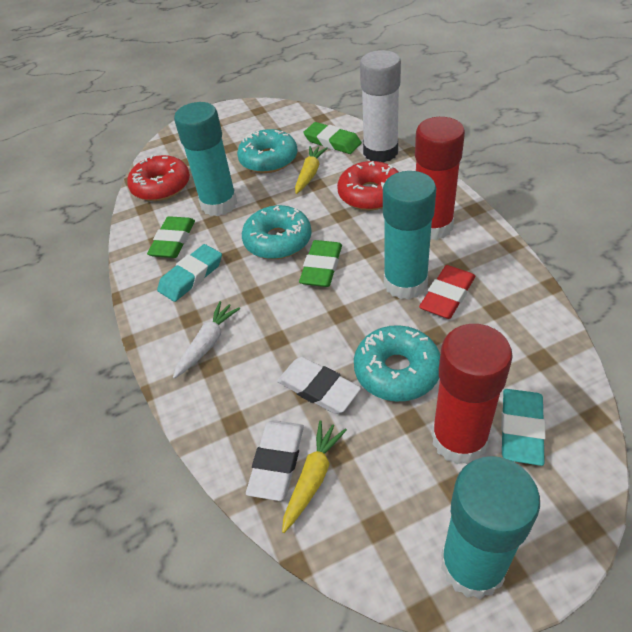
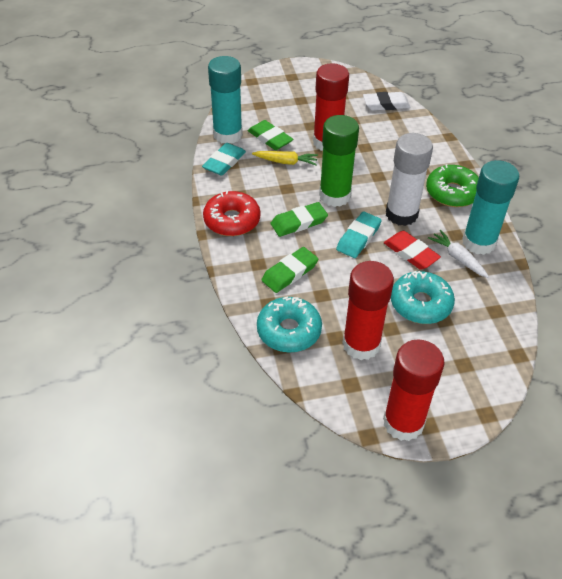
green donut: none = 0 -> [426,164,479,207] = 1
green glue stick: none = 0 -> [319,115,359,207] = 1
red donut: [127,155,190,201] [337,161,399,210] = 2 -> [203,190,260,236] = 1
red glue stick: [415,117,465,240] [432,324,513,464] = 2 -> [313,63,349,151] [343,261,394,360] [383,340,444,441] = 3
turquoise donut: [237,129,298,173] [242,205,312,259] [354,325,440,402] = 3 -> [257,296,322,352] [391,271,455,324] = 2
turquoise glue stick: [174,102,238,216] [383,171,436,300] [441,456,540,599] = 3 -> [208,56,243,144] [462,160,519,255] = 2
white eraser: [246,420,304,501] [277,357,361,414] = 2 -> [363,92,411,111] = 1
yellow carrot: [282,420,347,533] [295,146,328,194] = 2 -> [252,151,318,165] = 1

